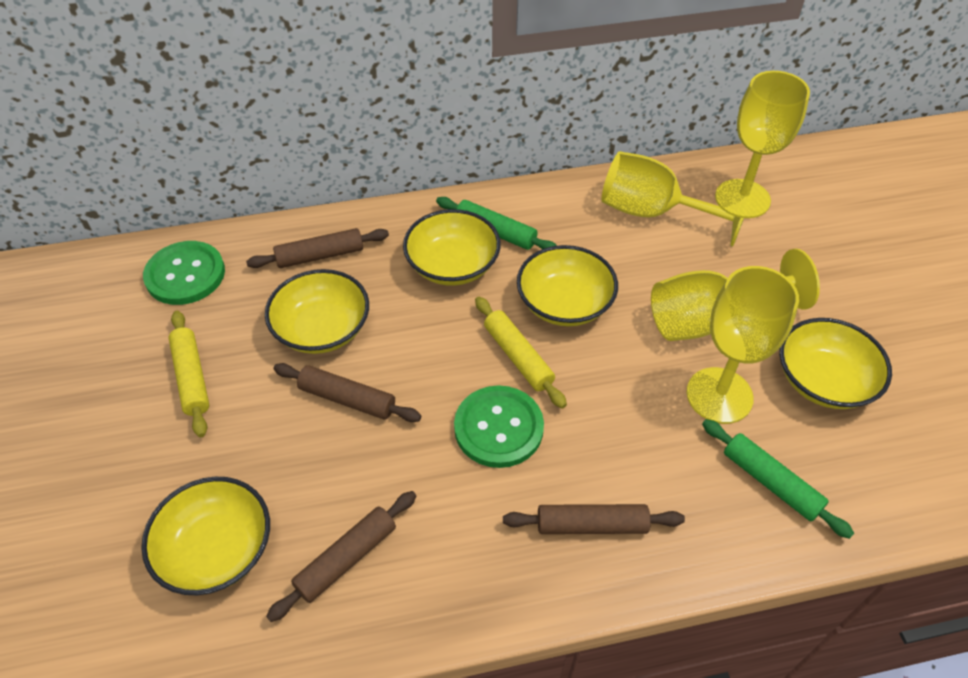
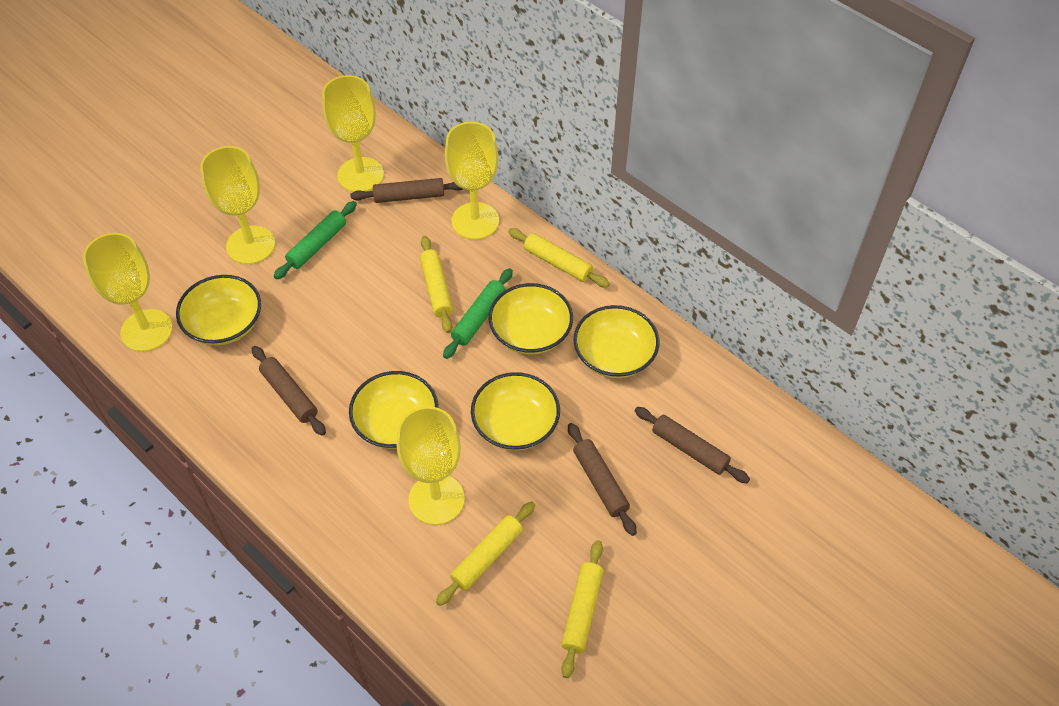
green button: [143,241,225,305] [454,385,544,468] = 2 -> none = 0
yellow goblet: [602,151,754,247] [651,249,820,341] [686,266,799,424] [715,71,810,218] = 4 -> [83,233,173,352] [200,146,275,264] [322,75,384,192] [397,406,465,525] [445,122,499,240] = 5
yellow rolling pin: [169,311,209,437] [475,297,567,408] = 2 -> [420,236,453,333] [436,501,535,606] [508,228,610,288] [561,540,603,678] = 4

